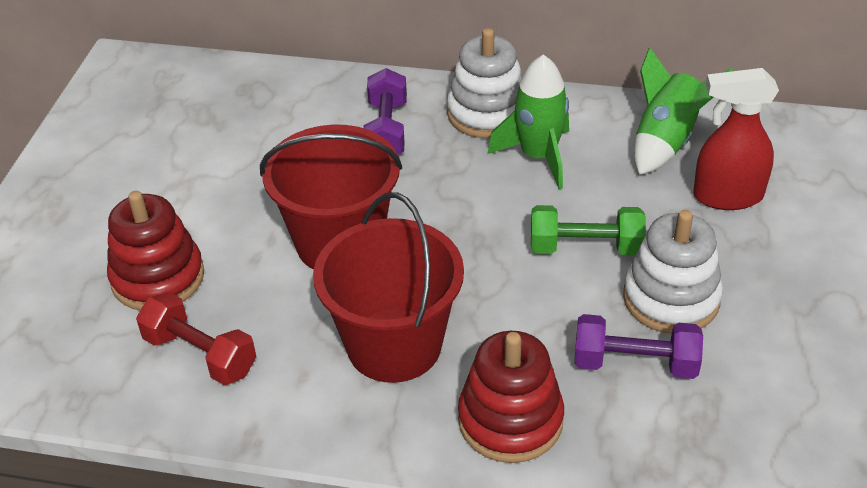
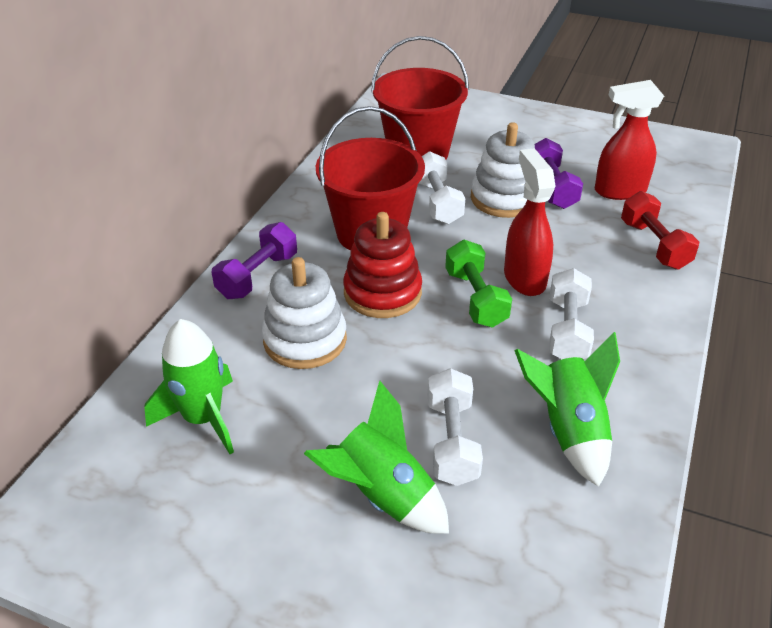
green rocket: [487,54,569,189] [634,48,734,175] = 2 -> [144,319,234,454] [304,380,449,534] [514,332,620,487] = 3
red spray bottle: [693,68,779,210] = 1 -> [504,148,556,296] [595,80,664,200] = 2
red stacking toy: [107,191,204,310] [458,331,564,463] = 2 -> [343,212,422,318] = 1
white dumbbell: none = 0 -> [418,151,465,224] [428,368,483,486] [549,268,594,359] = 3

